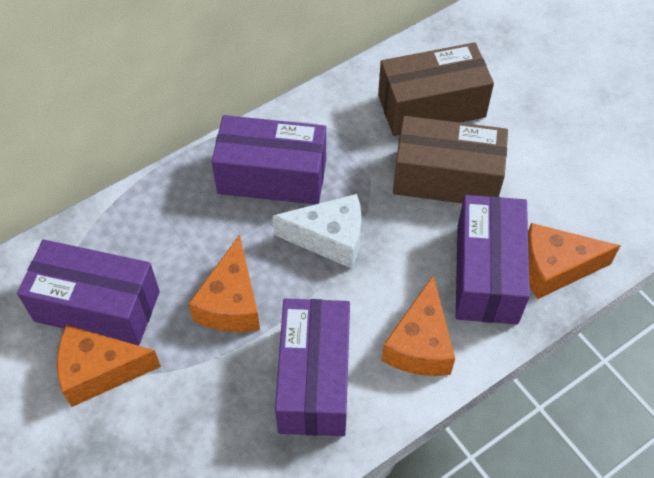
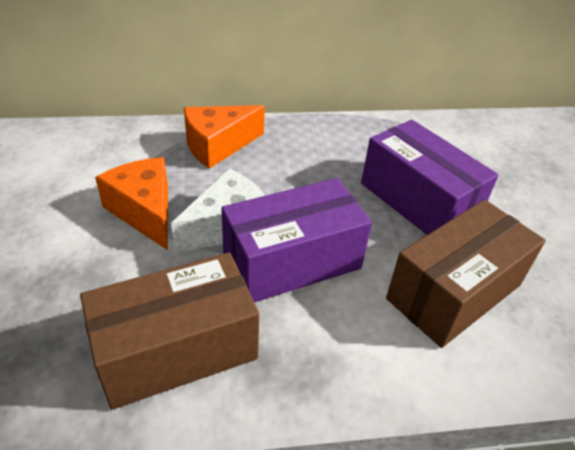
orange cheese: [57,325,161,407] [188,234,260,332] [381,275,455,376] [528,223,621,299] = 4 -> [95,157,168,250] [184,105,265,169] = 2
purple box: [17,240,160,345] [211,115,326,204] [275,299,350,436] [456,195,530,324] = 4 -> [221,178,372,303] [361,120,499,235] = 2

